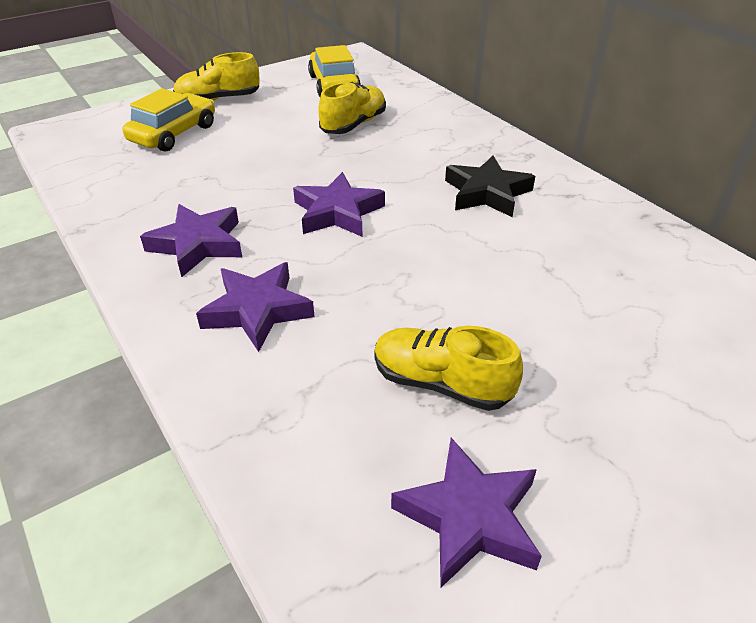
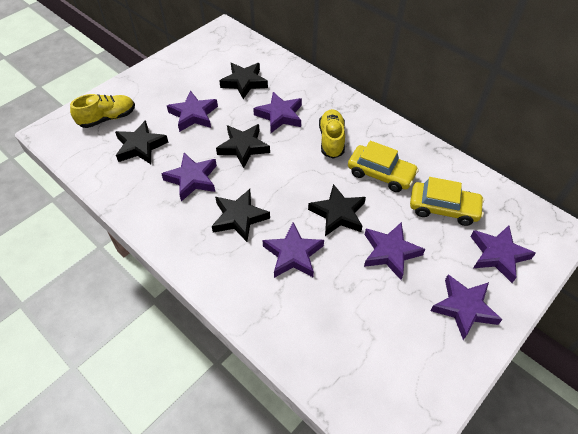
black star: [445,156,535,217] = 1 -> [115,120,168,164] [212,189,270,242] [216,124,270,168] [219,63,268,99] [308,184,366,236] = 5
purple star: [140,204,242,277] [196,262,314,352] [293,172,385,237] [391,438,542,587] = 4 -> [161,153,217,201] [167,91,218,132] [253,92,302,133] [262,222,324,278] [364,222,425,280] [431,275,502,340] [470,225,536,283] = 7
yellow shoe: [173,52,260,101] [318,82,386,134] [374,326,523,411] = 3 -> [70,94,135,128] [319,109,345,159] = 2

